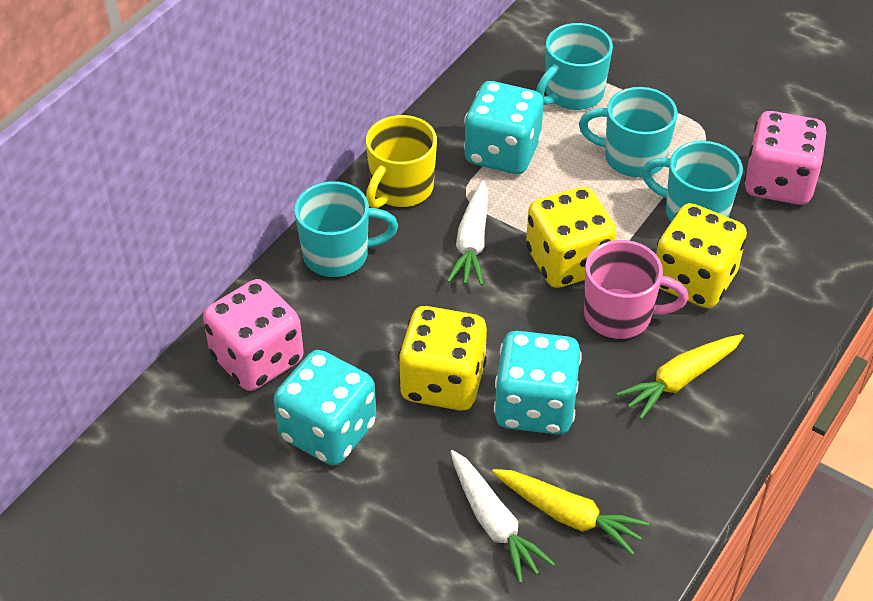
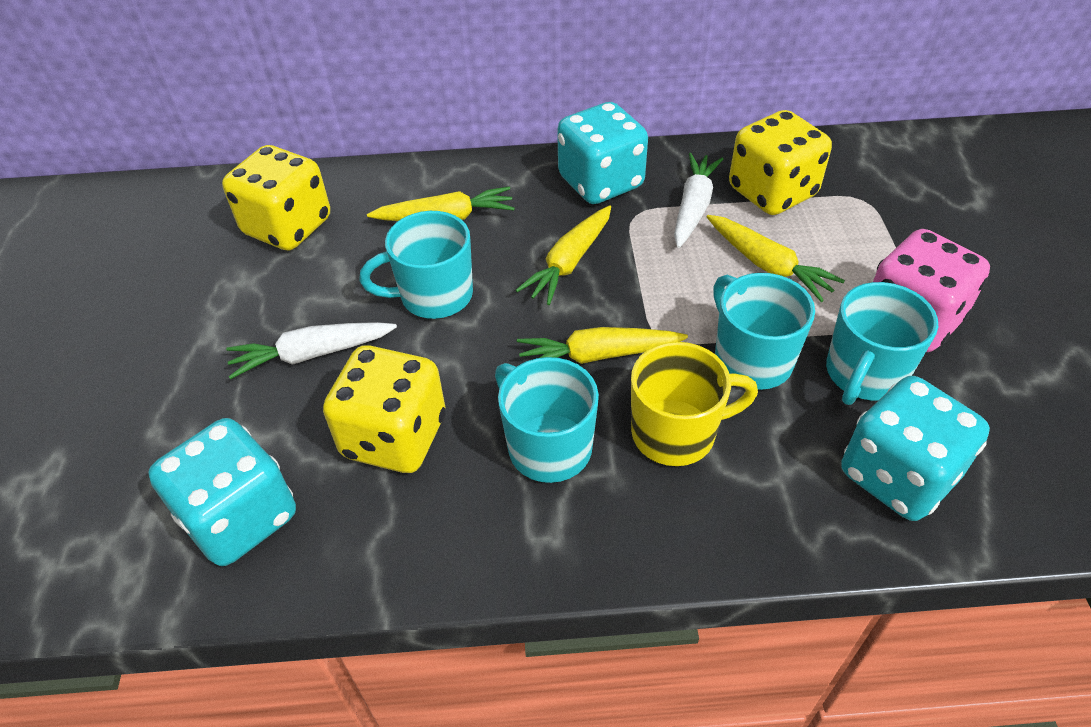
pink dice: [203,279,304,391] [744,111,826,205] = 2 -> [873,229,990,352] = 1
pink mug: [584,240,689,339] = 1 -> none = 0
yellow carrot: [492,469,649,555] [616,334,744,419] = 2 -> [367,186,515,221] [516,205,611,305] [517,327,688,364] [707,215,845,302] = 4

